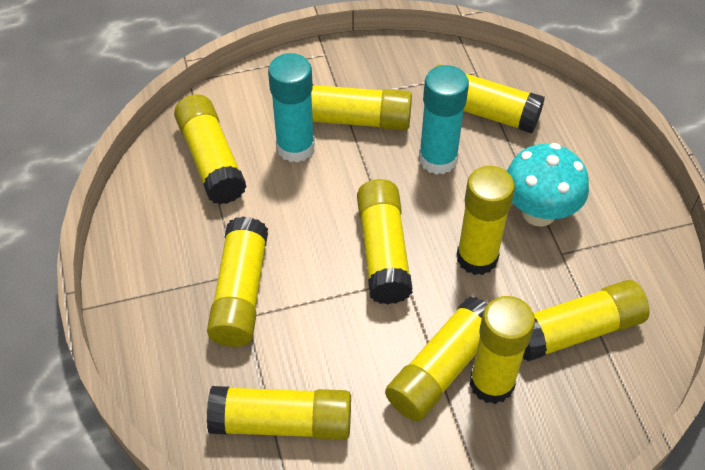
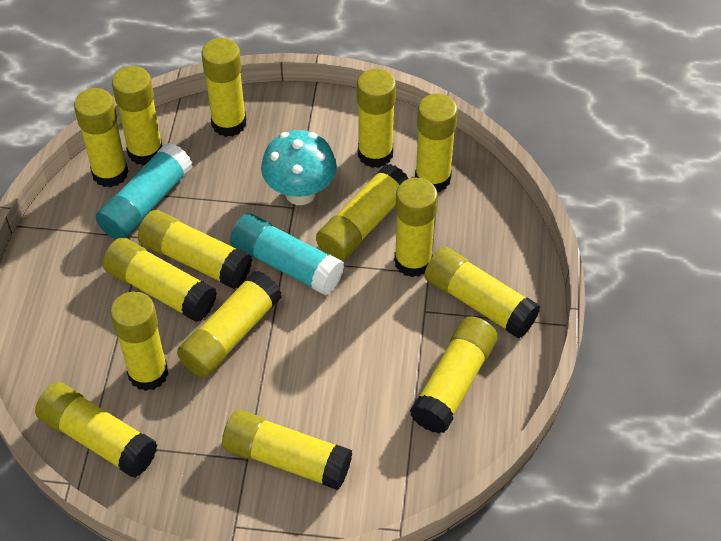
yellow glue stick: [174,94,247,204] [207,216,268,347] [207,386,351,440] [311,85,412,131] [357,179,413,304] [385,296,488,421] [436,64,545,133] [457,166,515,275] [469,296,535,404] [523,280,650,362] = 10 -> [35,382,157,478] [74,88,129,187] [103,237,217,322] [110,292,168,391] [112,66,163,165] [138,210,252,289] [177,271,282,378] [201,38,246,137] [222,410,352,490] [316,164,409,261] [357,69,396,168] [394,178,438,277] [410,316,498,433] [415,94,458,192] [424,247,540,339] = 15

